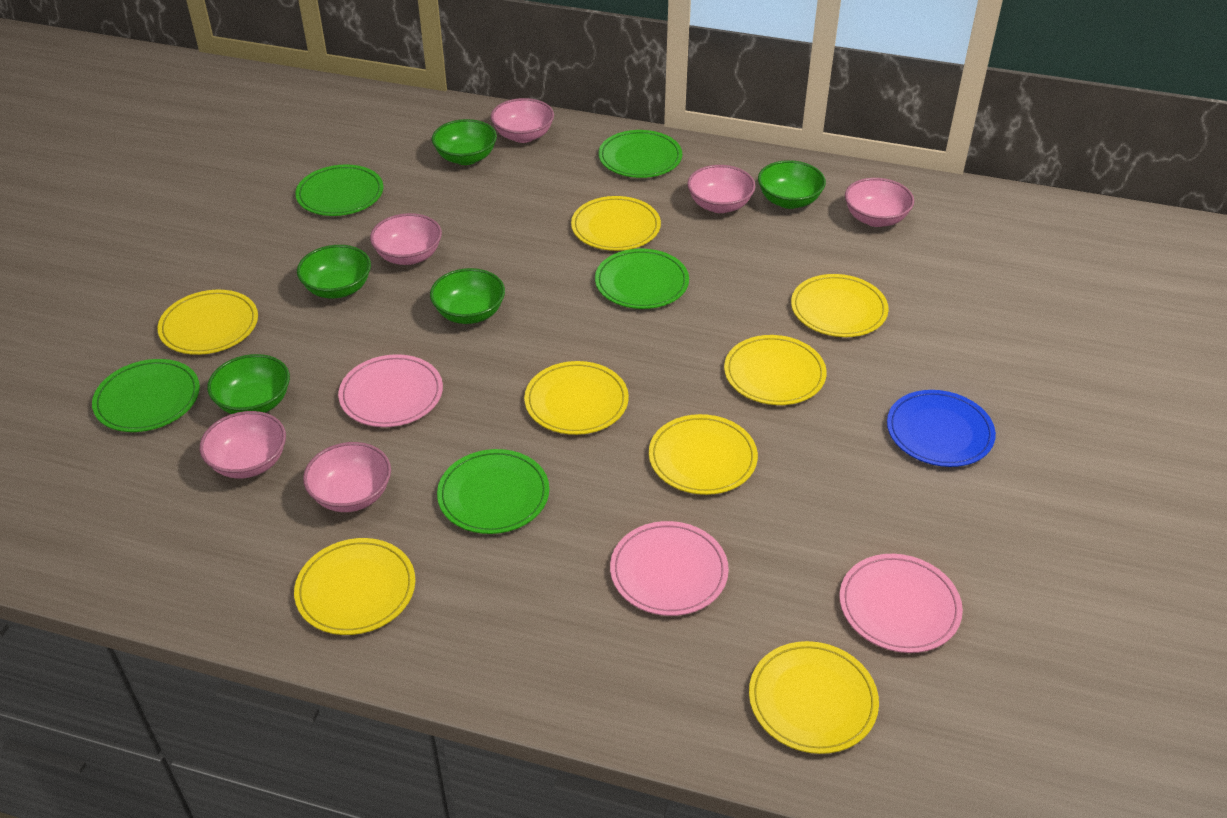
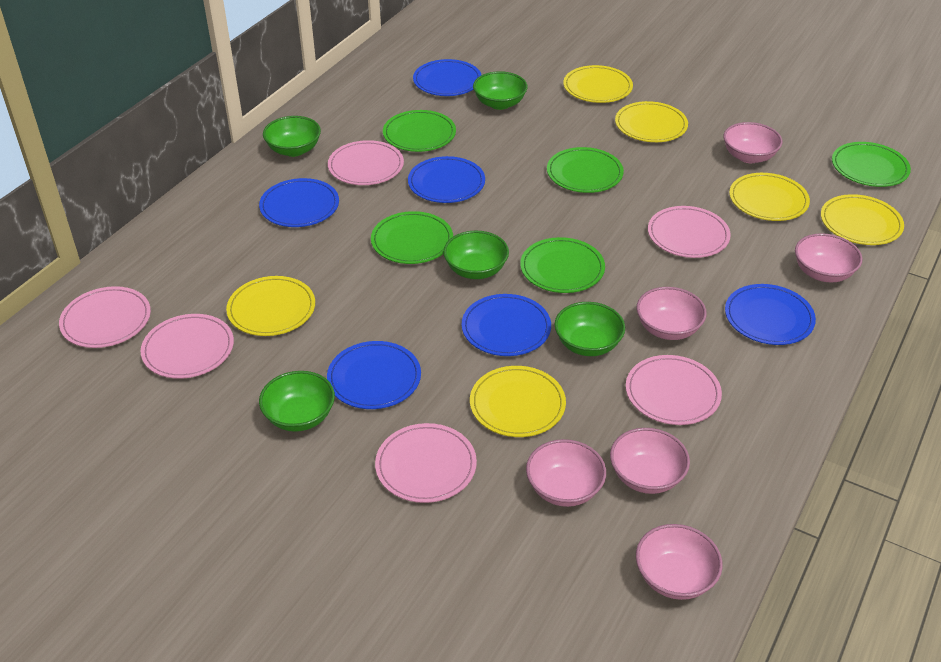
blue plate: [887,390,996,467] = 1 -> [259,178,339,227] [327,341,421,409] [408,156,485,203] [413,59,481,96] [462,294,551,356] [725,284,816,345] = 6
pink plate: [338,354,443,427] [610,521,729,616] [840,554,963,653] = 3 -> [59,286,151,348] [141,314,234,379] [328,140,404,185] [375,423,477,503] [626,355,722,425] [648,206,731,258] = 6
yellow plate: [157,290,258,355] [294,538,415,635] [524,361,629,435] [571,196,661,251] [649,414,758,495] [724,335,827,405] [749,641,879,754] [791,274,889,337] = 8 -> [226,276,315,336] [470,366,566,437] [563,65,633,103] [615,101,688,142] [729,173,810,221] [821,194,904,245] = 6

